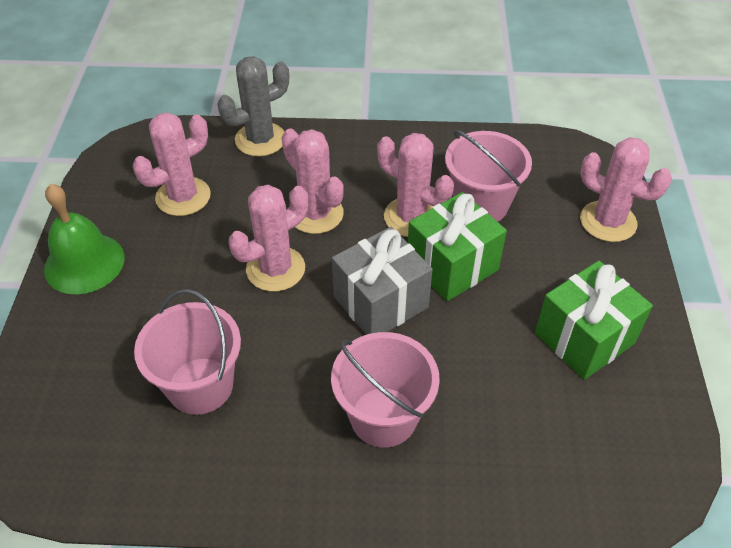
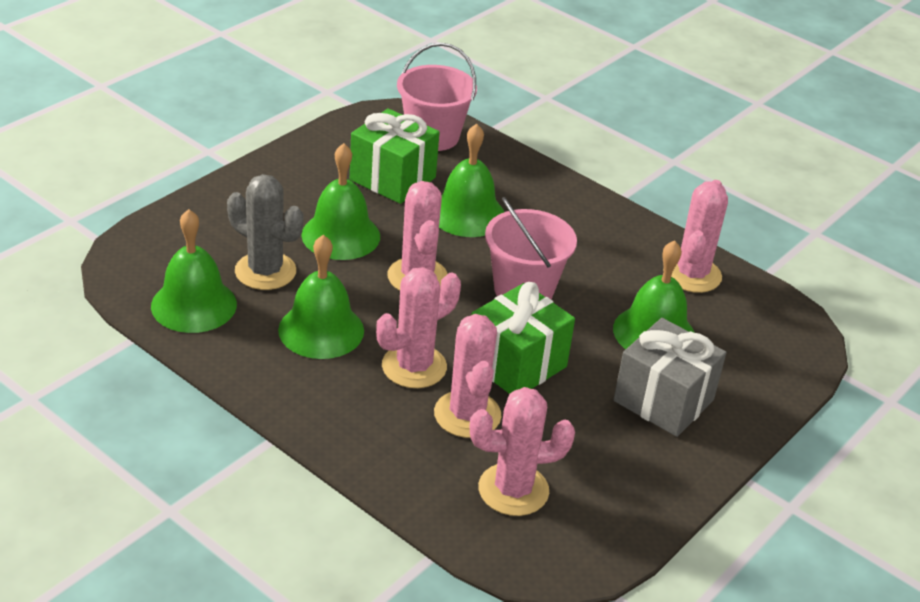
green bell: [44,184,125,294] = 1 -> [151,209,237,333] [278,235,364,359] [301,143,380,260] [439,124,504,237] [613,240,695,349] = 5
pink bucket: [134,289,241,415] [331,332,440,447] [445,130,532,222] = 3 -> [397,43,477,151] [485,197,577,299] = 2

